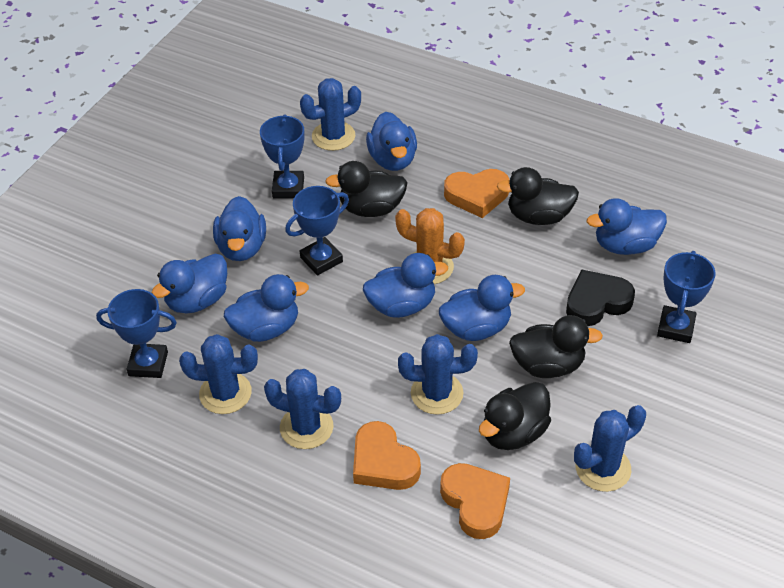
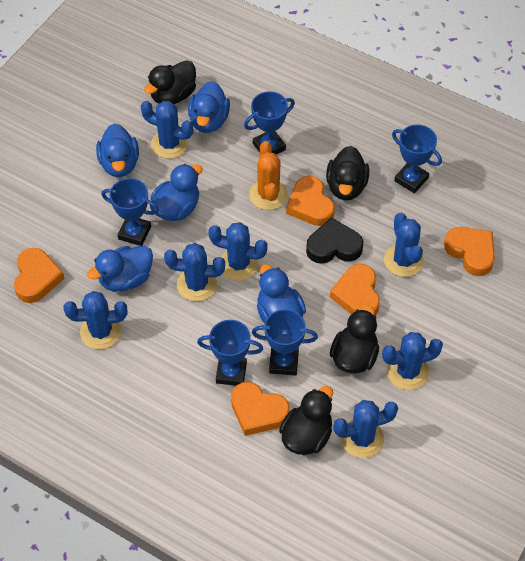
blue cactus: [179,334,258,414] [264,369,341,449] [300,78,361,151] [398,334,478,415] [574,405,646,492] = 5 -> [64,291,128,349] [141,101,193,159] [164,243,225,301] [208,222,268,281] [333,400,398,458] [382,332,443,390] [384,212,424,277] = 7
blue duck: [151,254,227,313] [213,196,266,261] [224,274,309,342] [363,253,448,318] [366,112,417,171] [439,275,525,341] [587,198,667,255] = 7 -> [87,246,153,292] [96,123,139,177] [150,164,203,221] [188,81,230,133] [257,264,306,324] = 5
blue trophy: [96,289,177,378] [260,114,305,198] [285,186,349,275] [657,251,716,343] = 4 -> [101,178,159,246] [197,320,263,386] [244,91,295,154] [252,309,318,376] [392,124,442,193] = 5
orange heart: [353,421,421,490] [440,463,510,539] [444,169,510,218] = 3 -> [14,248,65,303] [231,382,290,436] [286,176,335,226] [330,264,380,315] [444,227,495,276] = 5

